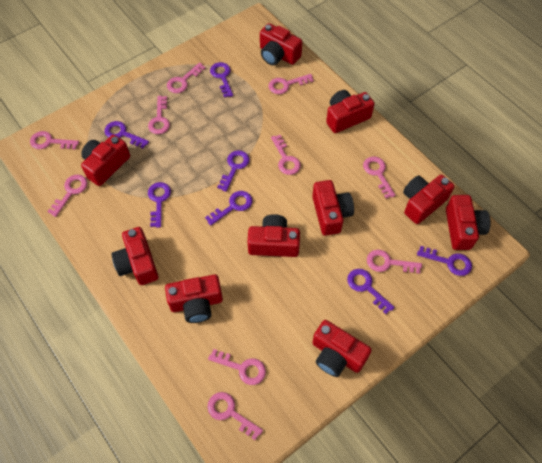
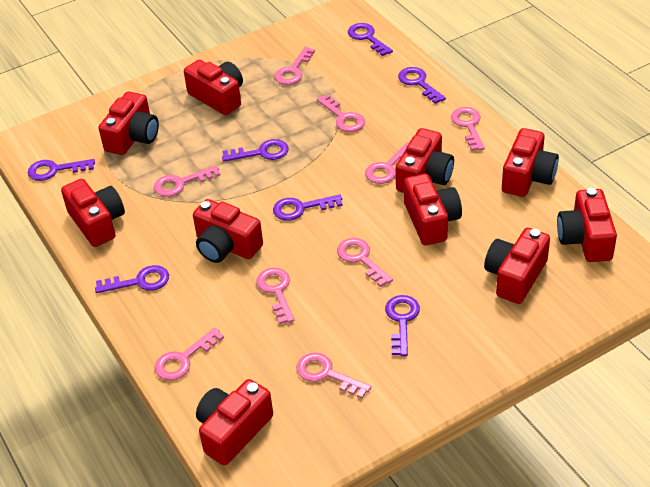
pink key: [30,131,79,150] [47,175,88,217] [148,96,170,134] [167,62,206,93] [208,349,266,385] [208,392,263,440] [268,74,314,94] [271,135,301,175] [363,156,396,198] [367,250,422,274] = 10 -> [154,165,220,197] [155,327,224,380] [256,267,294,324] [274,47,315,85] [297,353,371,399] [317,94,365,132] [337,238,393,287] [365,142,409,184] [451,107,485,151] = 9

